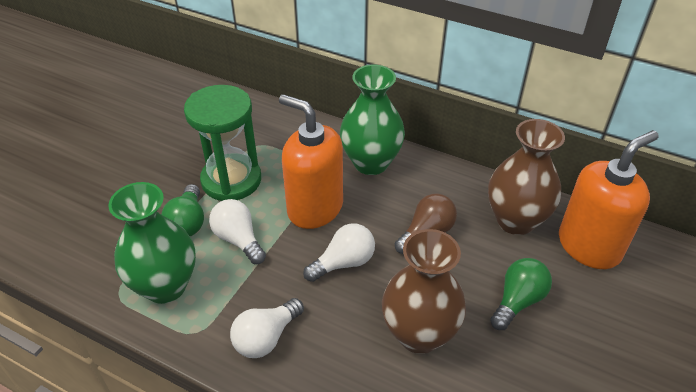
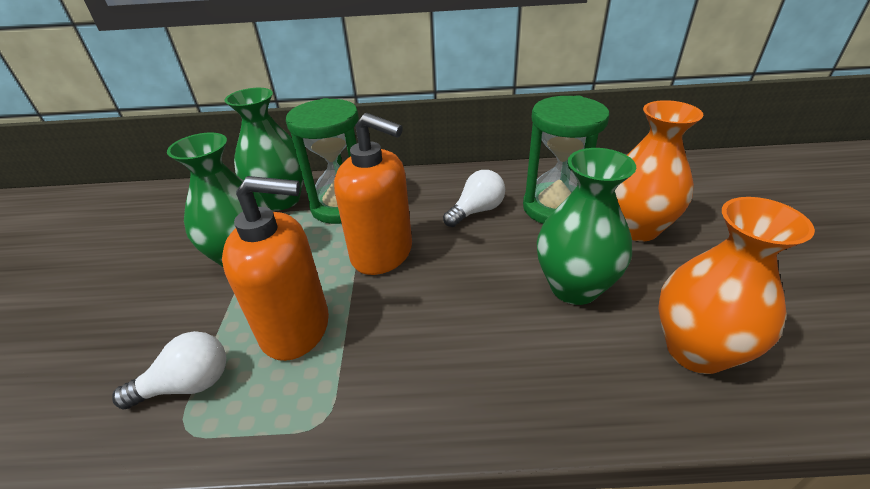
brown light bulb: [395,193,457,254] = 1 -> none = 0
brown vase: [382,229,466,354] [488,119,565,235] = 2 -> none = 0
green hourglass: [184,85,261,201] = 1 -> [286,98,359,224] [523,96,610,224] = 2
green light bulb: [161,184,204,236] [490,258,552,330] = 2 -> none = 0
green vase: [108,182,196,304] [340,65,405,175] = 2 -> [167,133,270,267] [225,88,304,211] [537,148,636,305] = 3
orange vase: none = 0 -> [615,100,704,241] [658,197,815,374] = 2
white light bulb: [209,199,266,264] [230,298,304,358] [303,223,375,282] = 3 -> [112,331,226,409] [443,170,505,227] = 2

